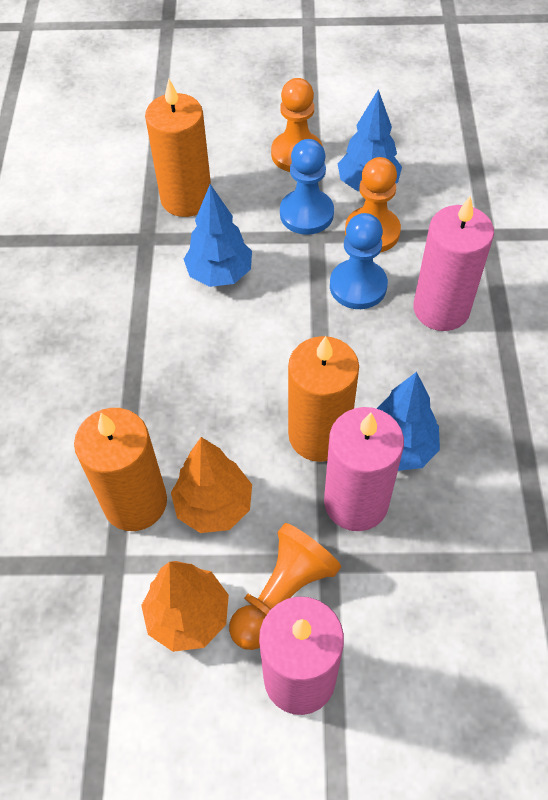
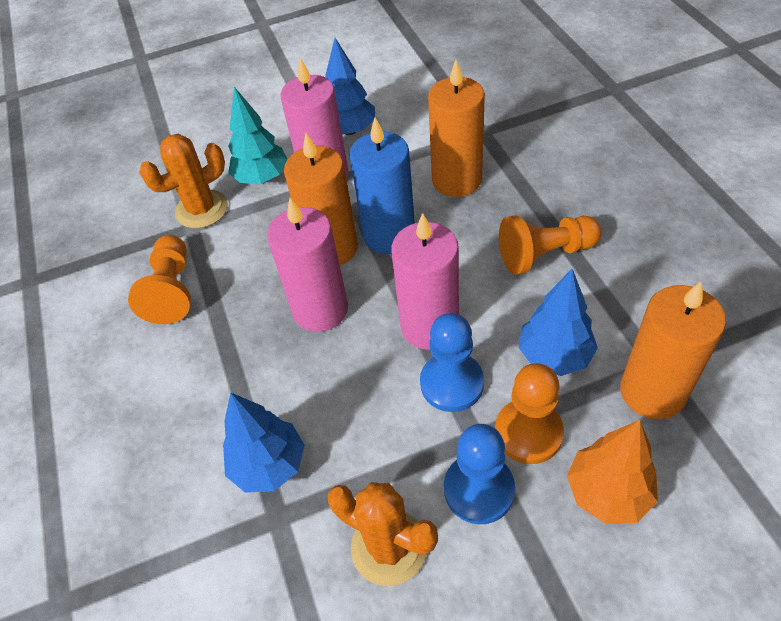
blue candle: none = 0 -> [349,118,415,254] = 1
orange cactus: none = 0 -> [139,134,228,228] [327,482,438,586] = 2
orange tree: [141,561,229,652] [171,437,252,533] = 2 -> [567,420,658,524] = 1
turquoise tree: none = 0 -> [228,87,287,184] = 1

